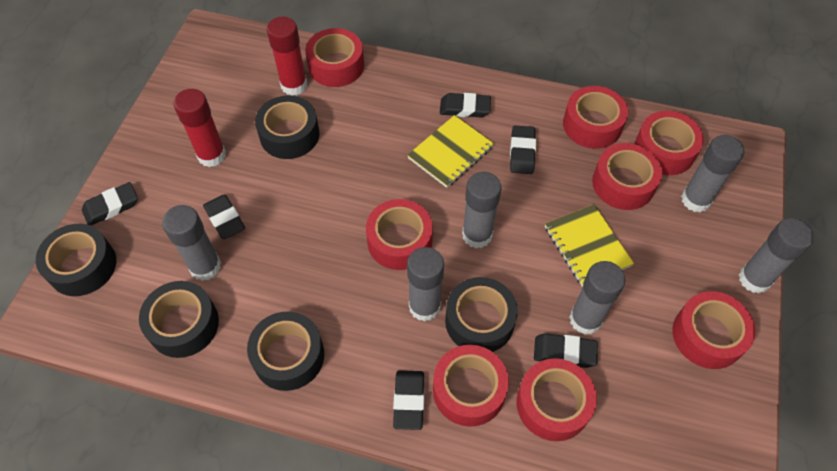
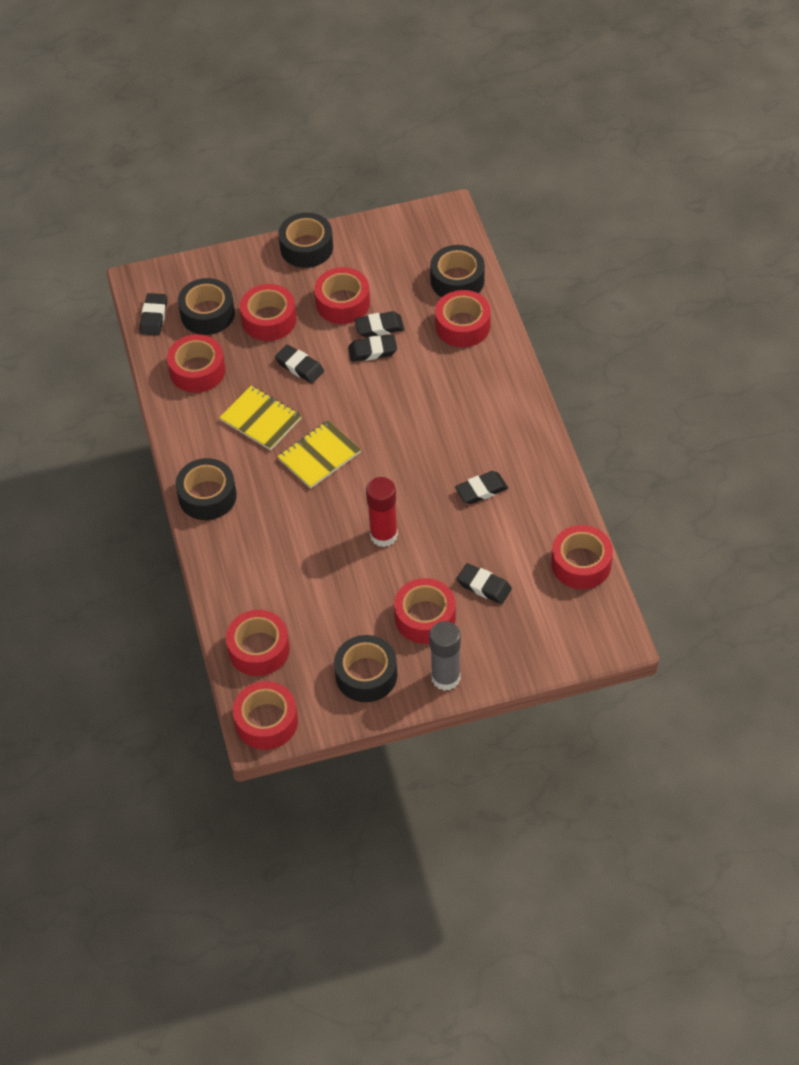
grey glue stick: [162,205,221,281] [407,247,444,322] [462,172,502,248] [569,261,625,335] [681,135,744,213] [739,218,814,294] = 6 -> [429,621,461,691] = 1
red glue stick: [173,89,226,167] [267,17,308,96] = 2 -> [366,477,398,547] = 1

